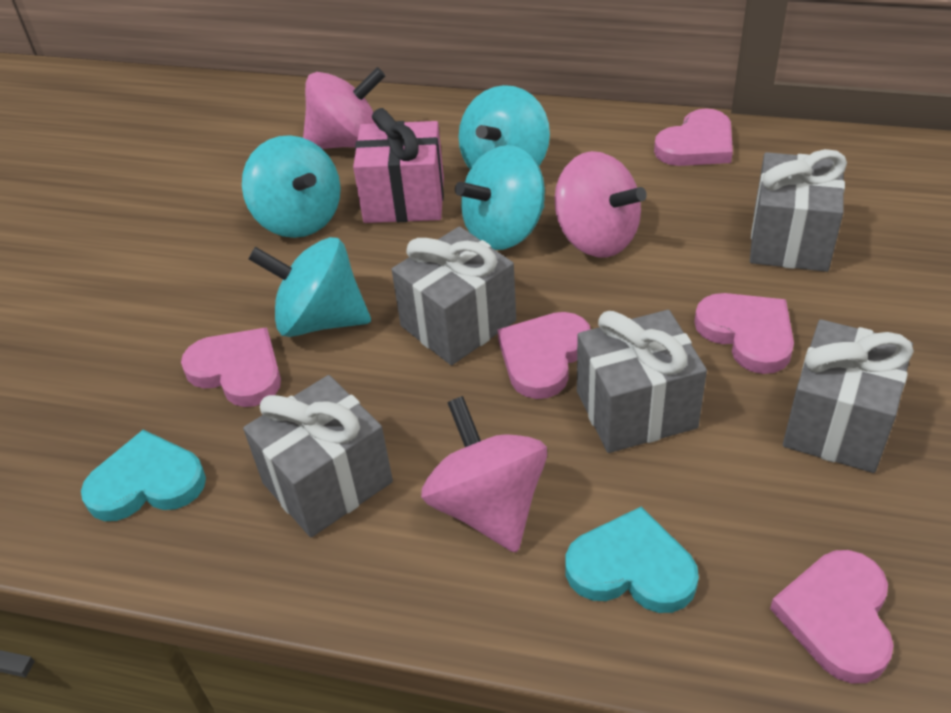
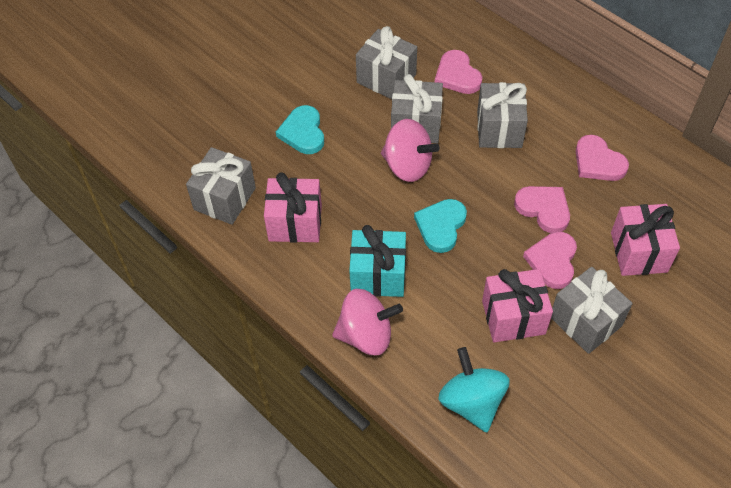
pink gift: [353,108,444,223] = 1 -> [264,172,322,243] [482,269,553,342] [611,204,680,276] = 3
pink heart: [181,327,281,407] [497,312,591,399] [654,108,733,166] [694,293,794,374] [770,550,894,683] = 5 -> [435,50,482,94] [514,186,570,233] [523,232,577,289] [576,135,629,181] = 4
pink spinning top: [303,67,385,149] [421,396,547,553] [555,151,647,258] = 3 -> [332,289,403,355] [381,119,440,182] = 2
turquoise gift: none = 0 -> [349,225,406,297] = 1
turquoise spinning top: [242,135,341,238] [248,237,371,337] [455,145,545,250] [458,85,550,169] = 4 -> [438,347,510,432] = 1

